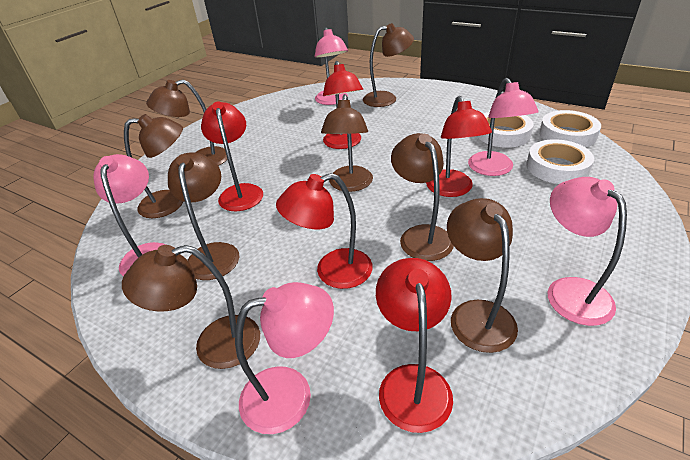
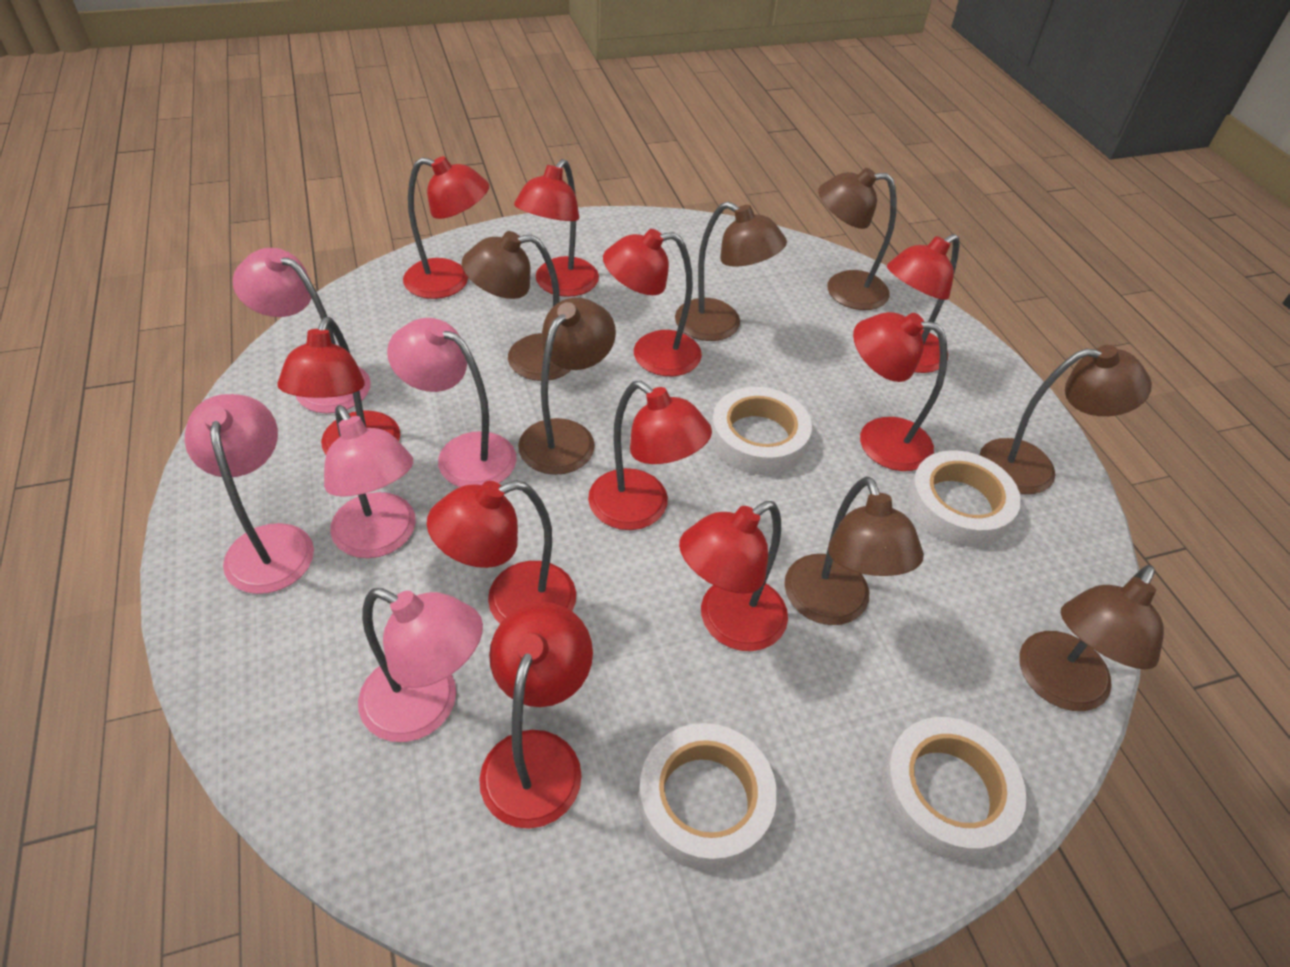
brown lamp: [122,245,260,369] [124,114,183,218] [146,80,228,166] [168,152,239,280] [321,94,373,192] [363,23,414,107] [391,133,454,261] [447,198,518,353] = 8 -> [462,231,571,381] [518,298,616,475] [675,201,787,341] [784,476,924,625] [818,168,897,310] [980,345,1152,494] [1019,565,1164,711] = 7
red lamp: [201,101,263,211] [276,173,373,289] [323,61,363,149] [376,258,453,433] [426,96,492,197] = 5 -> [277,317,400,455] [403,156,489,299] [427,480,576,623] [479,602,593,829] [514,159,599,297] [588,381,712,530] [603,229,702,376] [679,501,788,651] [853,312,948,471] [887,234,960,373] = 10
white tape: [477,111,534,148] [527,139,594,184] [539,110,601,147] = 3 -> [638,723,777,871] [711,387,812,475] [882,717,1027,860] [908,450,1021,547] = 4

